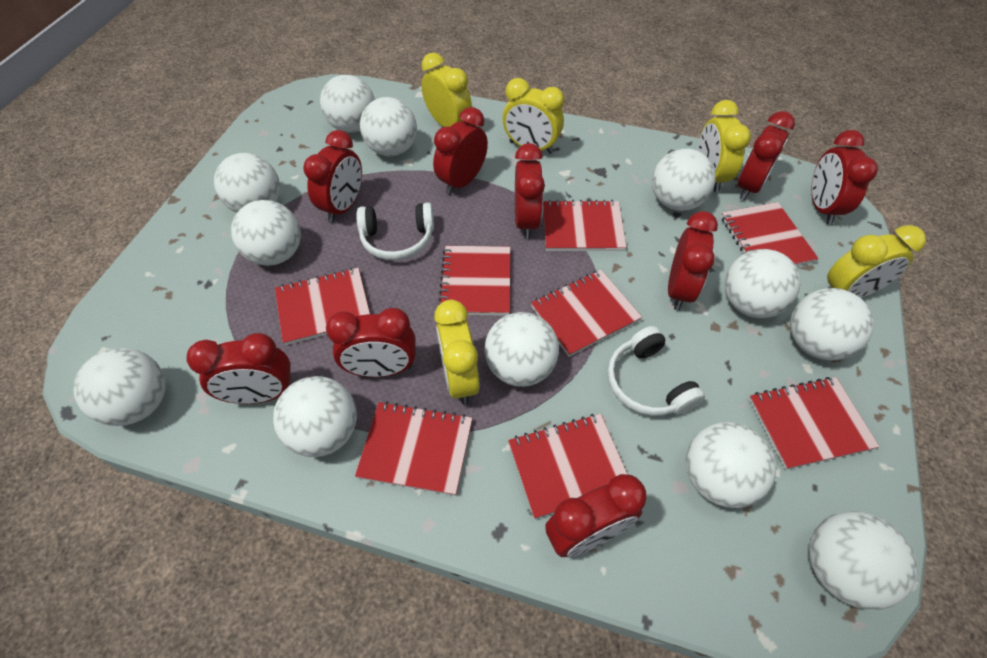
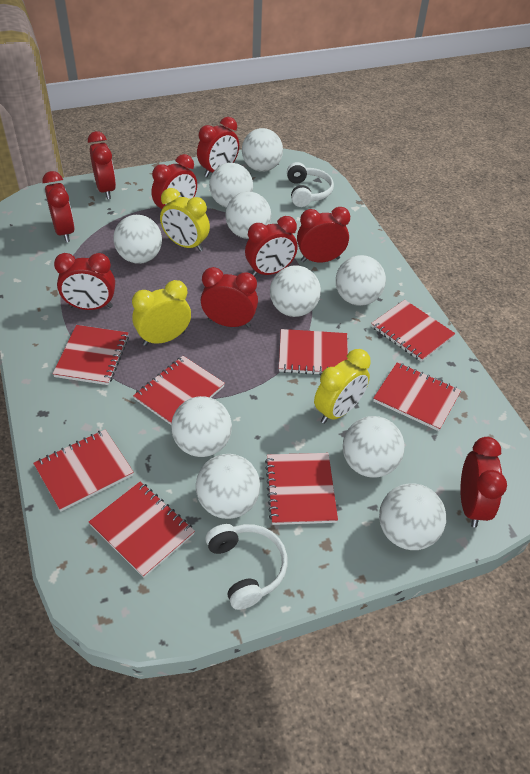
white ball: [73,348,166,426] [214,153,280,213] [231,200,301,266] [273,376,357,457] [320,75,375,133] [360,97,417,157] [484,312,559,387] [652,148,715,211] [686,422,776,508] [725,249,801,318] [790,288,874,360] [809,511,917,610] = 12 -> [113,215,162,264] [171,396,232,457] [196,454,260,519] [209,163,253,208] [225,192,271,239] [242,128,283,172] [270,265,321,317] [336,255,386,306] [343,416,405,478] [379,484,446,550] = 10
yellow clock: [421,52,472,127] [434,300,480,405] [503,78,564,154] [698,100,751,192] [827,225,926,298] = 5 -> [132,280,191,346] [160,188,210,252] [314,349,371,424] = 3

